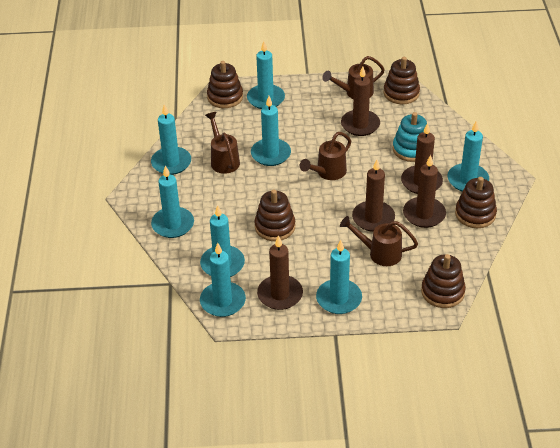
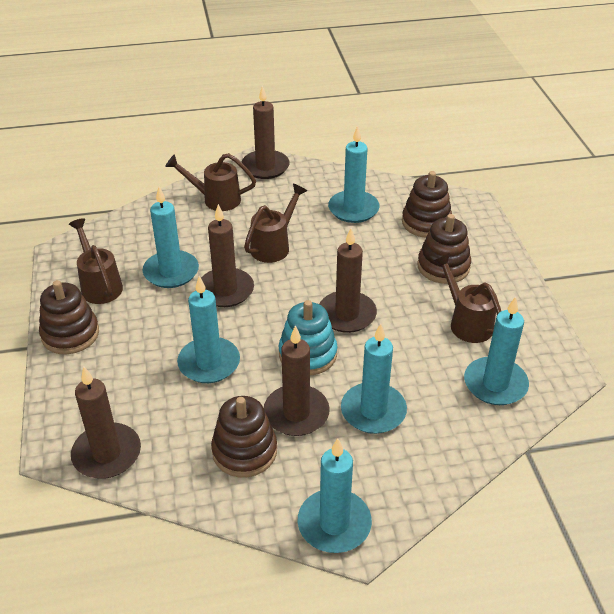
brown stacking toy: [207,61,243,108] [254,189,295,241] [383,57,420,104] [421,254,466,308] [455,177,497,228] = 5 -> [39,280,99,354] [211,396,277,477] [402,171,452,238] [417,214,471,284] = 4
turquoise candle: [151,104,191,175] [151,165,194,238] [200,205,245,277] [200,243,246,317] [247,41,285,109] [251,96,291,166] [316,240,362,314] [447,121,489,192] = 8 -> [143,187,199,288] [177,276,240,383] [297,438,372,553] [328,126,380,223] [341,324,407,434] [464,296,529,405] = 6

